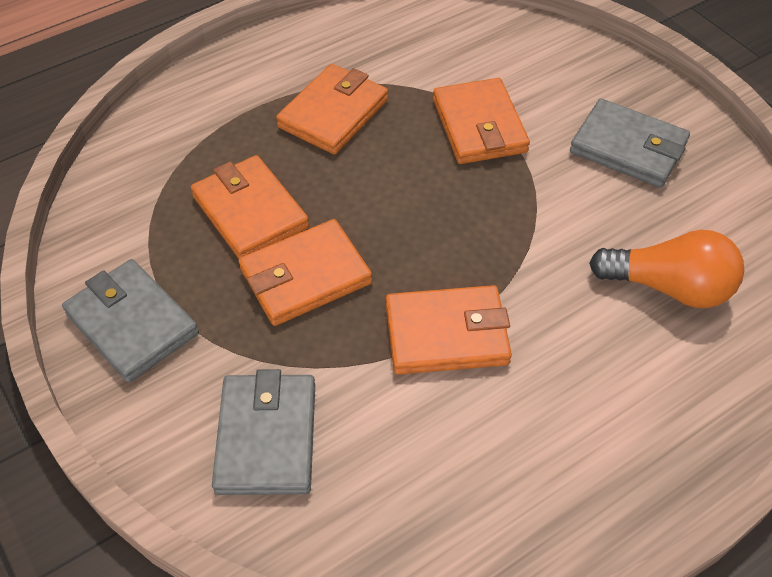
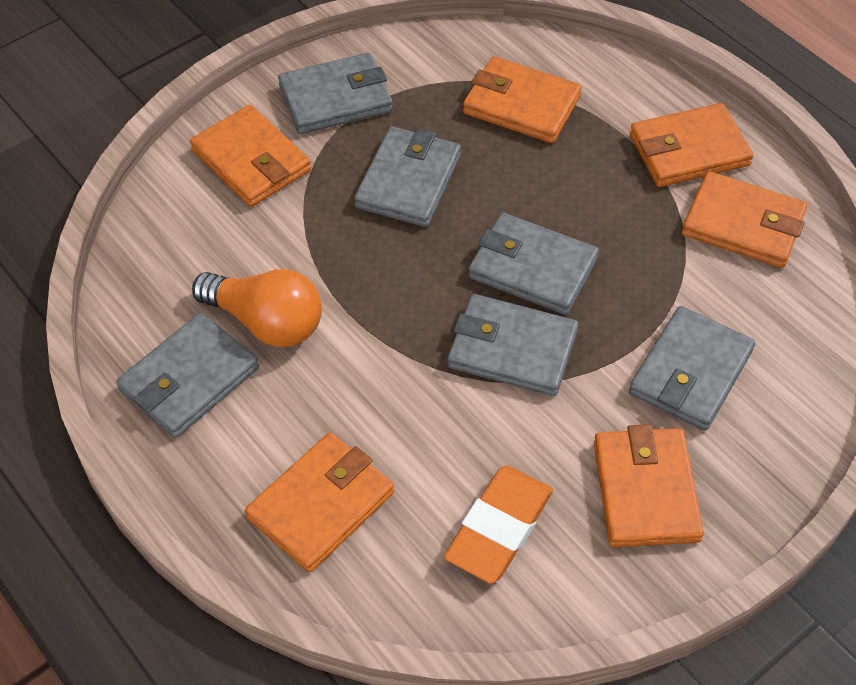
grey wallet: [62,259,199,383] [212,369,315,495] [570,99,690,188] = 3 -> [116,313,259,438] [278,53,393,134] [354,126,461,227] [448,294,578,396] [468,213,599,315] [629,306,755,431] = 6
orange eraser: none = 0 -> [444,466,553,584] = 1
orange wallet: [191,155,309,259] [239,219,372,326] [276,64,388,154] [386,285,512,375] [433,78,530,164] = 5 -> [190,105,311,207] [245,433,394,573] [463,56,582,143] [594,424,704,547] [630,103,754,187] [682,171,807,268] = 6

